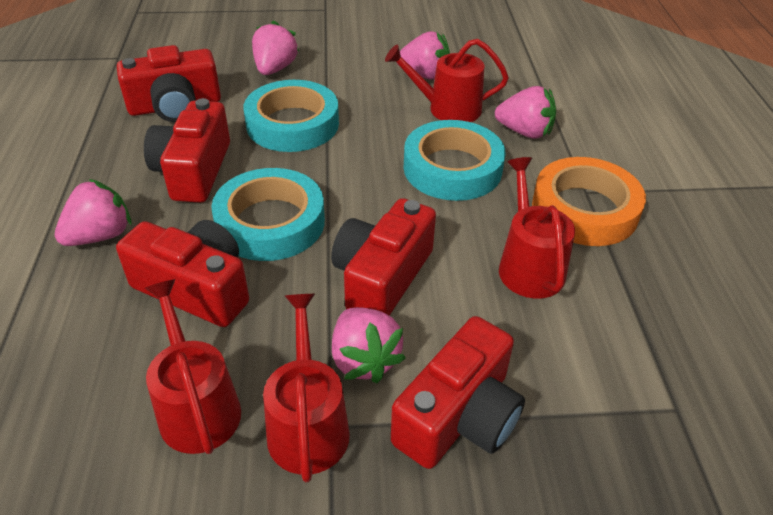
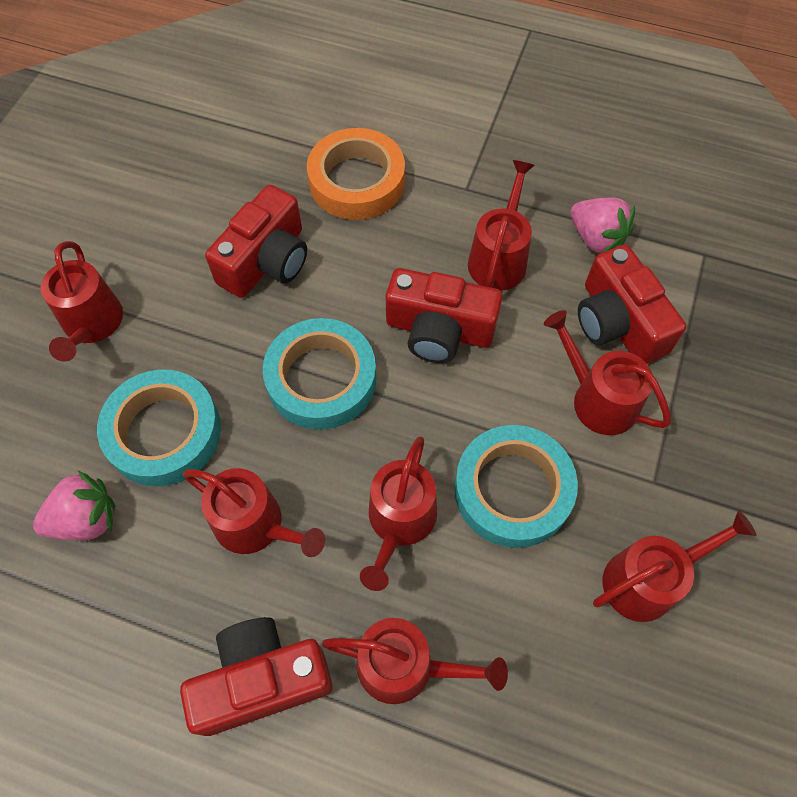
pink strawberry: [55,179,132,246] [252,20,299,75] [332,307,406,383] [400,31,450,80] [495,86,556,139] = 5 -> [33,470,115,540] [570,198,635,253] = 2
red camera: [116,220,249,327] [117,45,221,122] [144,98,230,203] [331,198,436,316] [391,316,525,469] = 5 -> [180,617,332,736] [205,185,307,298] [385,268,503,363] [578,244,686,364] = 4
red watering can: [145,279,241,454] [263,294,350,482] [385,39,509,122] [499,157,575,299] = 4 -> [41,241,123,362] [183,468,325,557] [322,618,508,704] [360,437,437,591] [468,160,535,291] [544,310,671,435] [593,511,756,622] = 7

